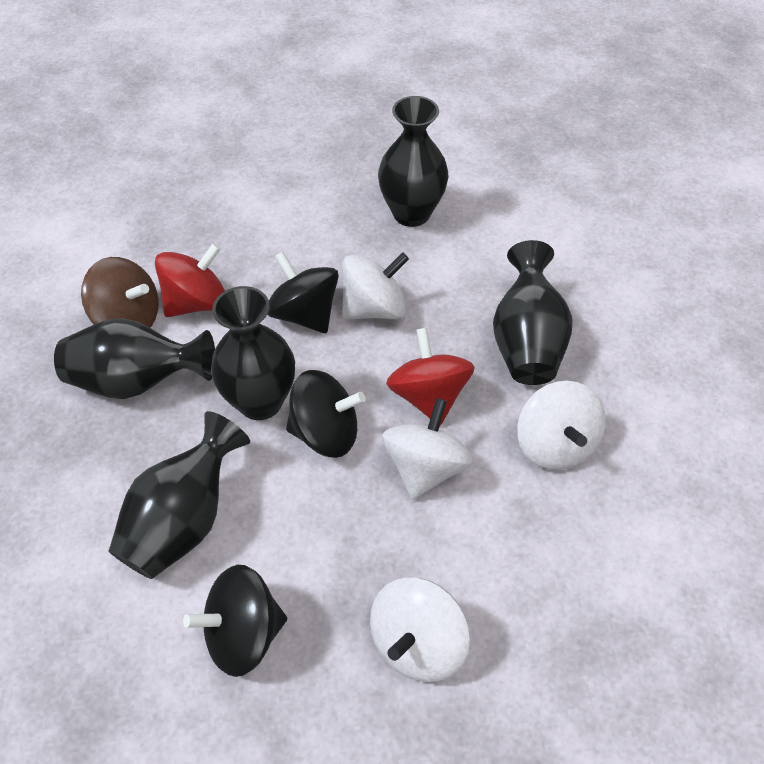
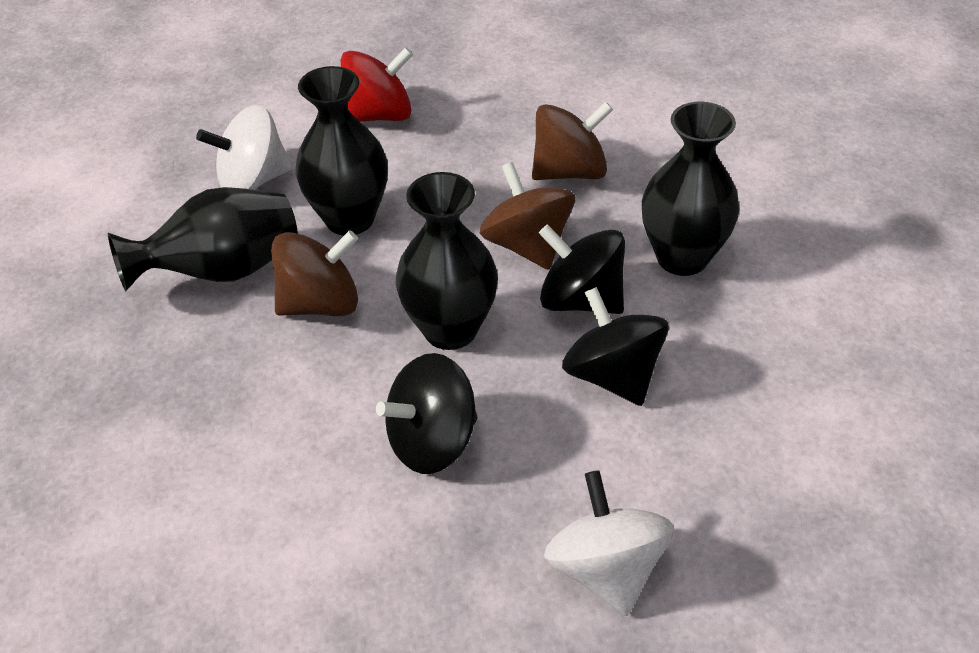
black vase: [54,318,215,399] [109,411,250,579] [211,286,295,420] [378,96,448,227] [493,240,573,385] = 5 -> [108,187,298,291] [295,66,388,235] [396,172,498,350] [642,102,740,276] = 4
brown spinning top: [81,257,159,328] = 1 -> [271,230,358,316] [480,162,575,270] [532,102,613,180] = 3
red spinning top: [155,243,225,317] [386,328,475,425] = 2 -> [341,47,413,122] = 1
white spinning top: [342,252,409,320] [370,577,470,682] [382,398,473,500] [517,381,606,470] = 4 -> [196,105,292,190] [544,470,674,616] = 2

